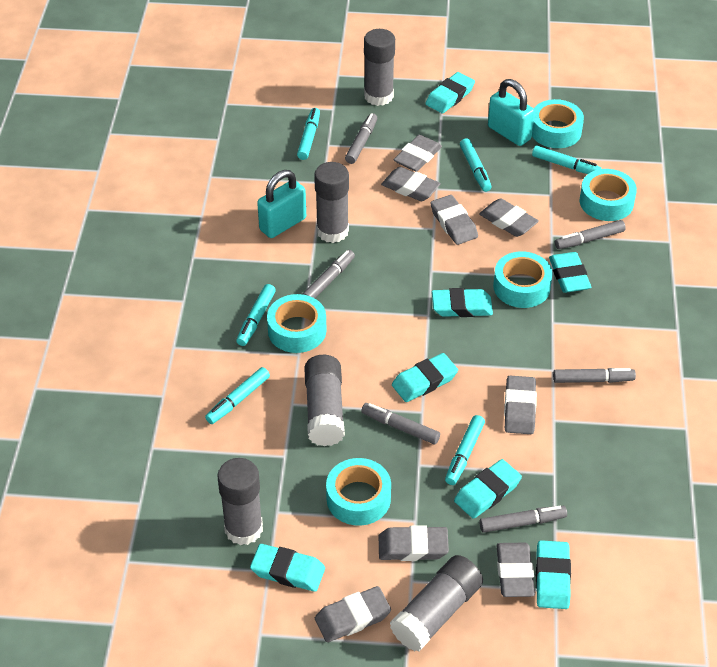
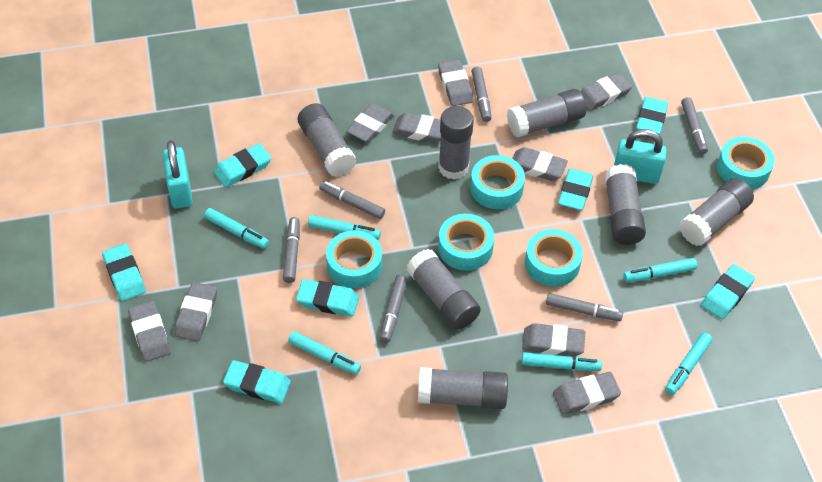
grey eraser: [315,586,391,642] [379,525,449,561] [381,167,441,201] [393,135,442,172] [430,195,478,245] [479,198,539,237] [496,543,535,597] [504,376,537,434] = 8 -> [128,301,171,362] [174,282,217,341] [346,103,394,142] [392,112,441,143] [438,60,473,106] [512,147,568,181] [522,323,585,357] [553,372,621,415] [580,72,632,111] = 9
grey glue stick: [217,458,263,545] [304,355,345,446] [314,162,349,243] [364,29,395,106] [390,555,483,651] = 5 -> [298,103,357,177] [406,249,481,330] [418,367,508,409] [438,106,474,180] [507,89,586,137] [604,164,646,245] [679,178,754,246] = 7

